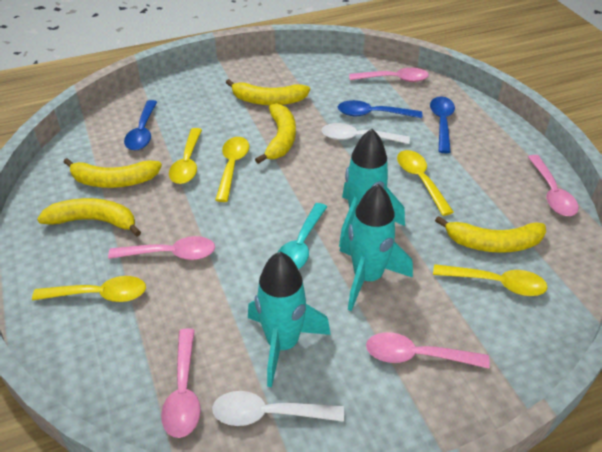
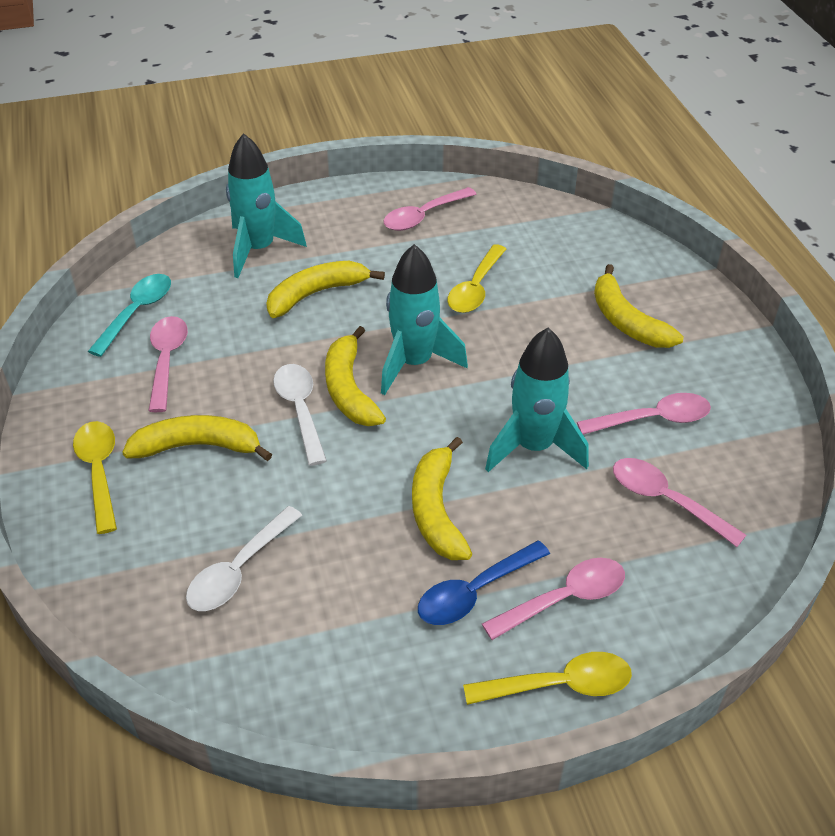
blue spoon: [124,100,157,151] [338,100,422,118] [430,96,455,153] = 3 -> [418,541,550,625] = 1
yellow spoon: [32,276,146,302] [169,128,202,184] [215,137,249,202] [397,150,453,216] [433,264,548,296] = 5 -> [73,421,117,534] [447,244,506,313] [463,652,632,705] = 3

